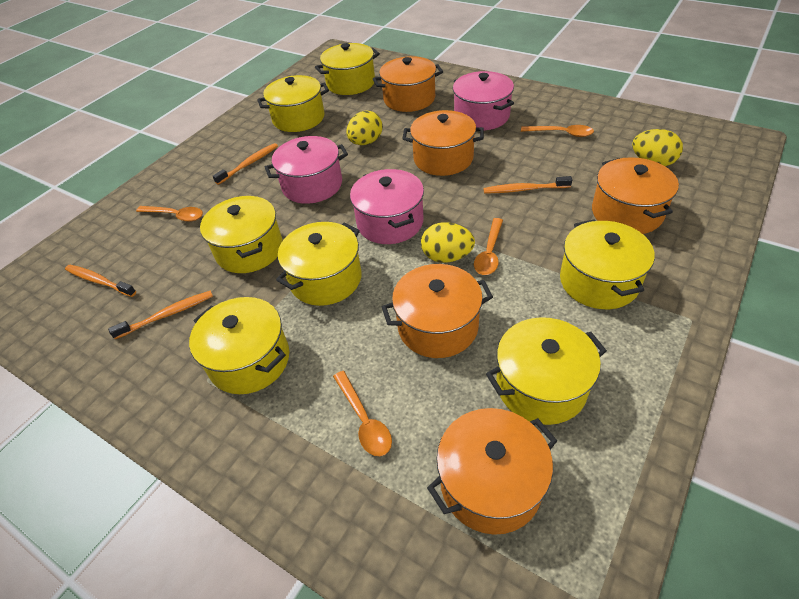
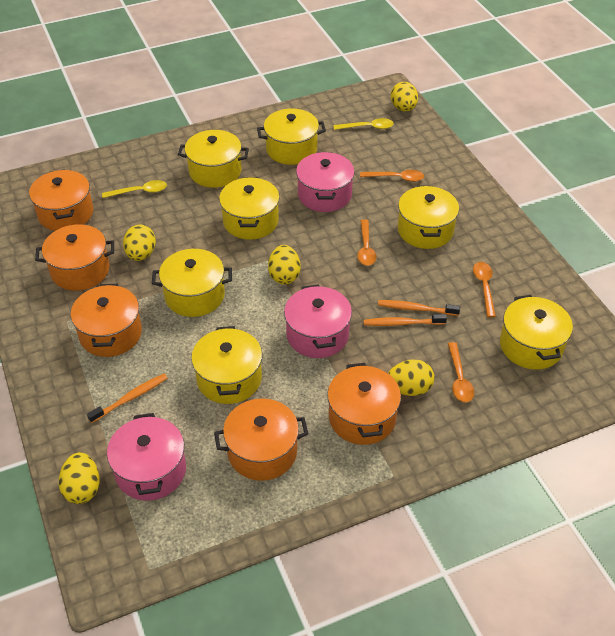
orange toothbrush: [65,265,136,297] [108,290,213,339] [213,143,278,185] [484,176,572,193] = 4 -> [87,374,167,423] [364,314,447,326] [378,300,460,316] = 3
yellow egg: [346,111,383,145] [421,222,475,263] [632,129,683,166] = 3 -> [59,452,100,504] [123,224,156,261] [268,245,300,284] [388,359,435,396] [391,82,418,112] = 5
yellow spoon: none = 0 -> [102,180,167,198] [333,118,394,130] = 2

